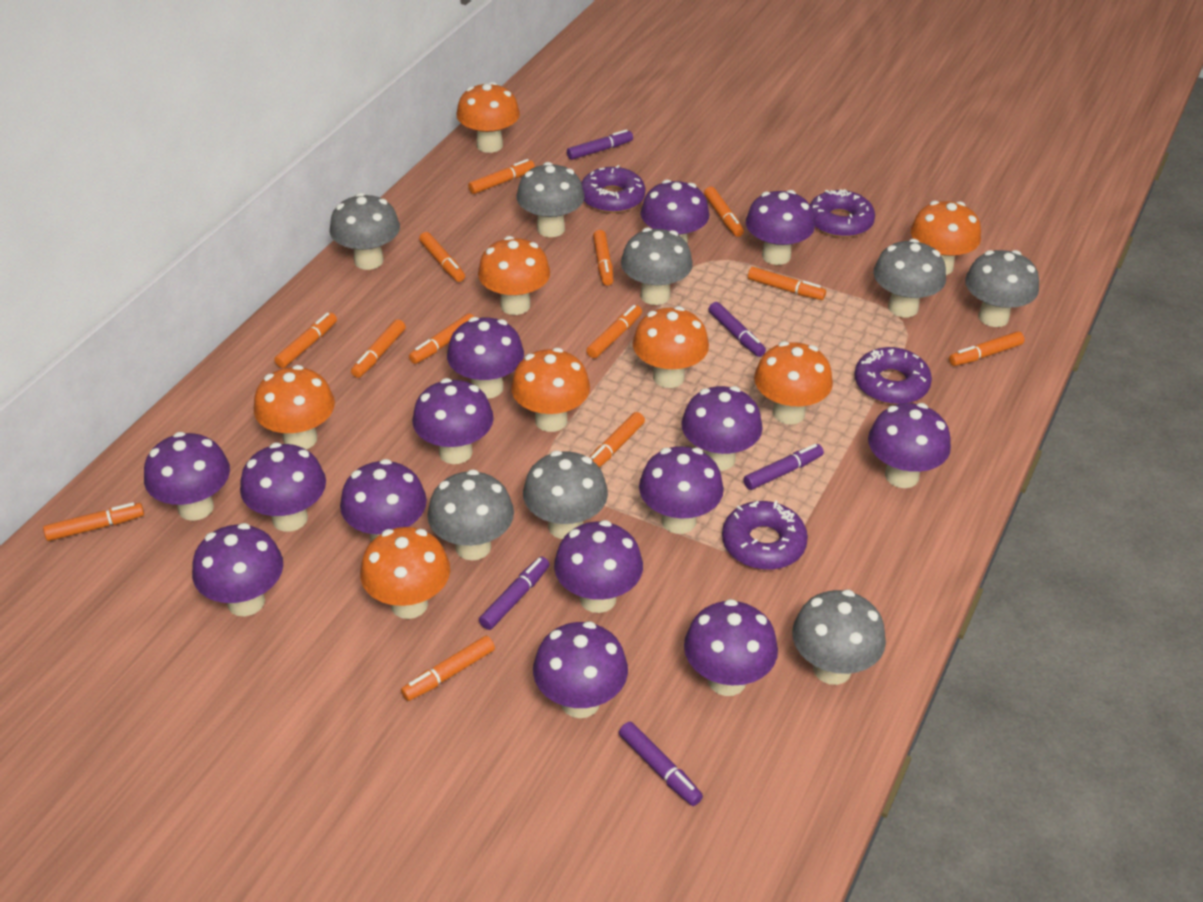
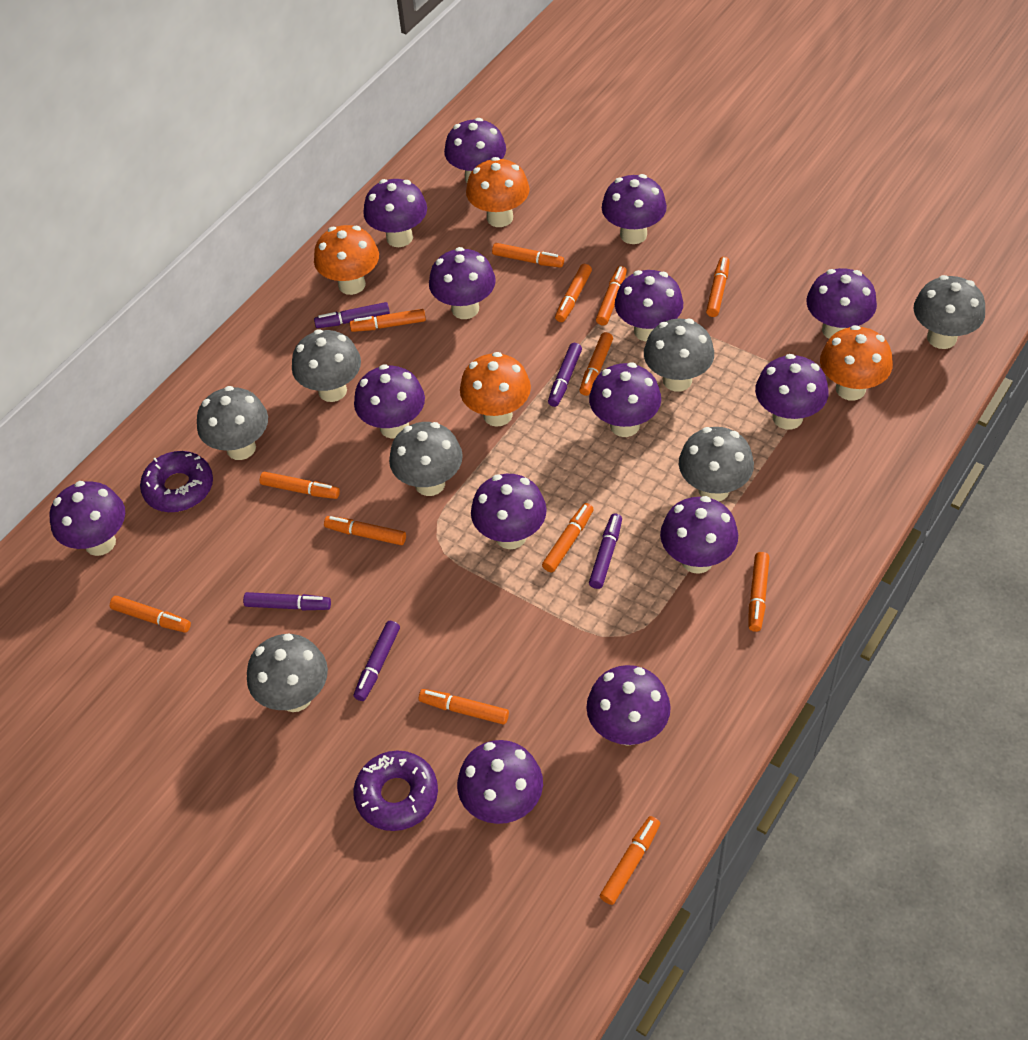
grey mushroom: [330,193,400,270] [427,469,514,561] [517,162,584,237] [523,451,608,539] [621,228,693,305] [792,590,886,685] [873,239,946,318] [965,250,1039,327] = 8 -> [197,386,268,460] [247,633,328,712] [292,329,361,402] [389,422,463,496] [644,319,714,392] [679,427,754,502] [914,275,985,349] = 7
orange mushroom: [254,365,335,449] [360,527,450,619] [456,82,520,153] [478,236,550,315] [511,348,590,432] [633,306,709,388] [754,341,833,424] [911,201,981,275] = 8 -> [314,225,379,295] [460,352,531,427] [466,157,530,227] [820,325,893,401] = 4
purple donut: [581,165,645,213] [722,501,808,570] [810,189,875,238] [855,347,932,405] = 4 -> [140,451,213,512] [353,750,438,831] = 2

